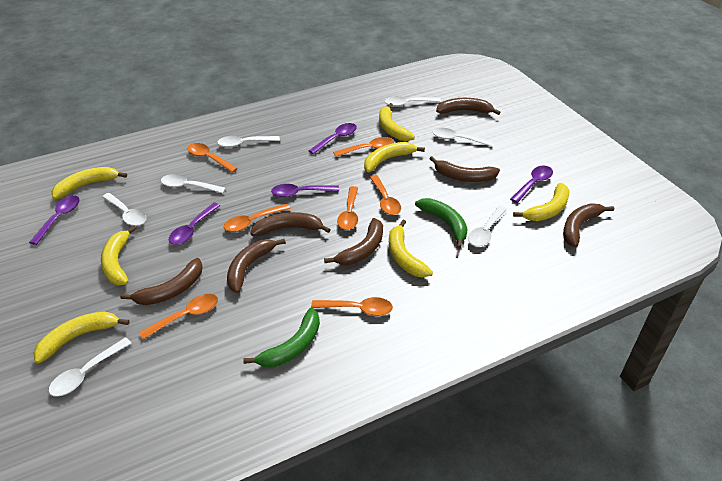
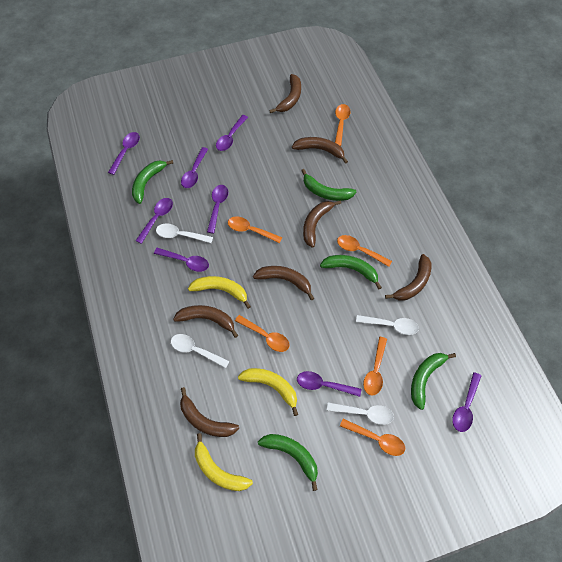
green banana: [243,307,320,367] [415,198,468,249] = 2 -> [132,160,173,204] [258,434,318,491] [301,169,356,201] [320,255,382,289] [411,353,456,410] = 5
orange spoon: [139,294,218,339] [187,143,238,173] [224,203,291,232] [311,297,393,316] [333,137,394,157] [337,186,358,230] [370,175,401,215] = 7 -> [228,216,282,243] [235,315,289,352] [335,104,350,146] [337,235,392,267] [340,419,405,456] [363,337,387,395] = 6
purple spoon: [29,195,80,245] [169,203,220,245] [271,184,339,197] [309,123,357,154] [510,166,553,203] = 5 -> [108,132,140,175] [135,198,173,244] [154,248,209,272] [181,147,208,188] [207,185,228,233] [216,115,248,151] [297,371,362,397] [452,372,481,432] = 8
white spoon: [49,337,131,397] [102,193,146,226] [161,174,226,193] [217,136,280,148] [385,96,441,107] [433,128,493,147] [468,206,507,247] = 7 -> [156,223,213,243] [171,334,230,368] [327,403,394,425] [356,315,419,335] = 4
yellow banana: [33,311,130,363] [52,167,127,199] [101,225,136,285] [364,142,425,172] [379,103,415,141] [389,220,433,277] [513,183,569,221] = 7 -> [188,276,251,309] [195,433,253,491] [238,368,298,416] = 3

